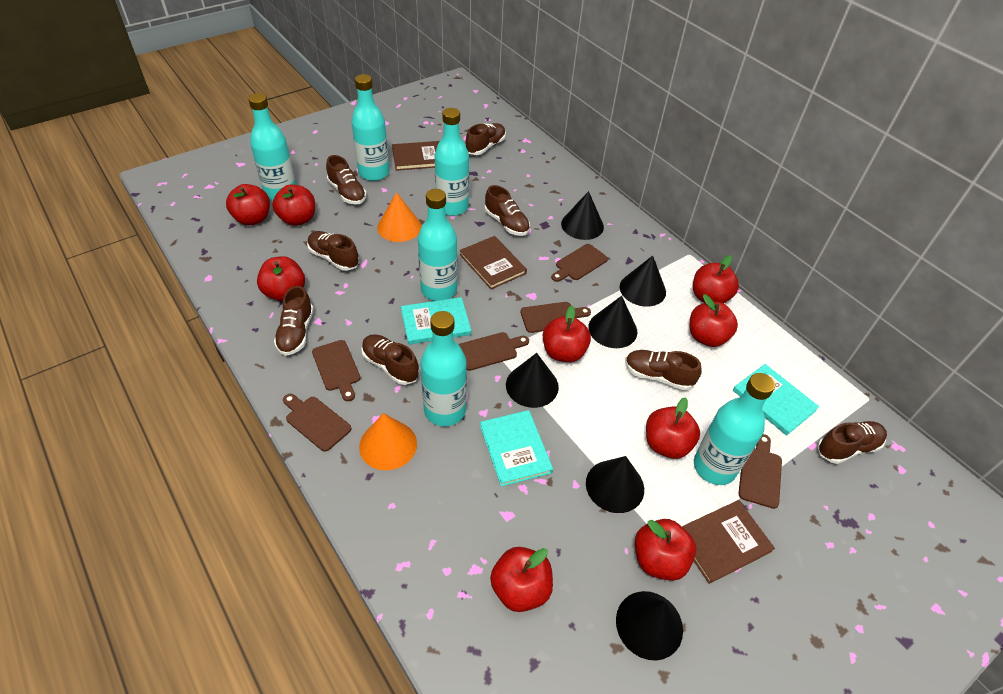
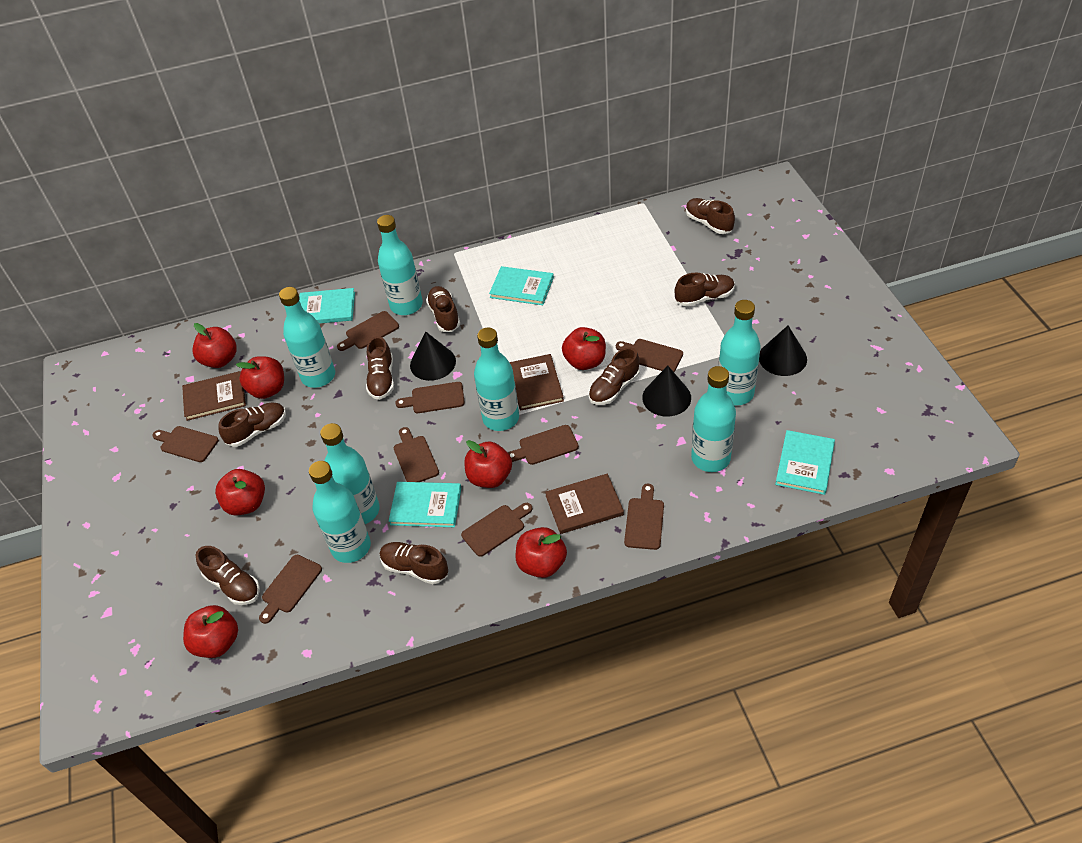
black cone: [506,353,559,408] [561,191,604,240] [586,456,644,513] [588,296,638,348] [616,591,683,660] [620,256,666,307] = 6 -> [410,331,456,381] [642,366,691,416] [759,326,807,376] = 3
brown cutting board: [283,394,351,452] [312,340,361,401] [458,332,529,371] [520,302,591,333] [551,244,608,282] [738,434,782,509] = 6 -> [152,426,219,462] [259,554,322,624] [337,311,399,351] [394,427,439,482] [395,382,465,413] [461,503,533,557] [508,425,579,465] [616,339,683,372] [624,484,664,550] = 9
orange cone: [359,413,417,470] [377,192,421,242] = 2 -> none = 0
red apple: [226,184,270,225] [257,256,305,301] [272,185,315,226] [490,547,553,612] [543,306,591,362] [635,519,696,581] [646,397,700,459] [690,294,738,347] [693,255,739,303] = 9 -> [183,605,238,658] [192,323,237,368] [215,469,265,516] [236,356,284,399] [464,440,512,488] [515,527,567,578] [562,327,606,370] = 7
turquoise book: [401,297,471,345] [480,410,553,487] [733,364,819,436] = 3 -> [299,288,355,324] [389,482,461,527] [489,266,554,305] [775,430,835,495] = 4
turquoise bottle: [248,93,296,201] [351,74,390,181] [418,189,458,301] [421,311,467,426] [435,108,469,216] [694,373,775,485] = 6 -> [279,287,335,388] [309,461,371,563] [320,423,380,524] [377,215,423,315] [474,327,519,431] [691,366,736,472] [718,300,761,405] = 7

